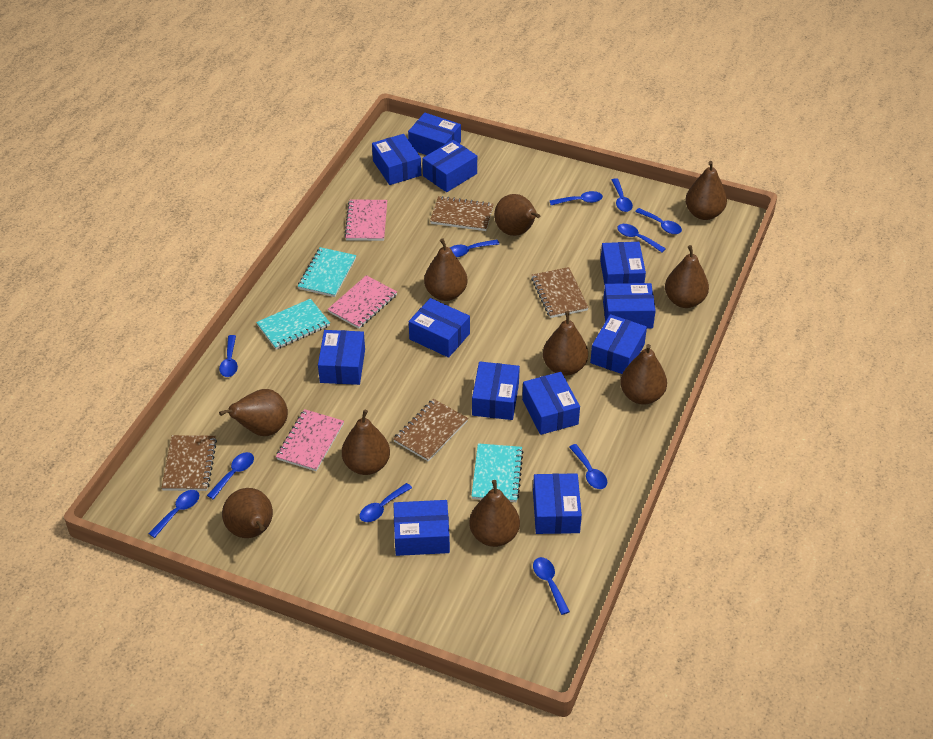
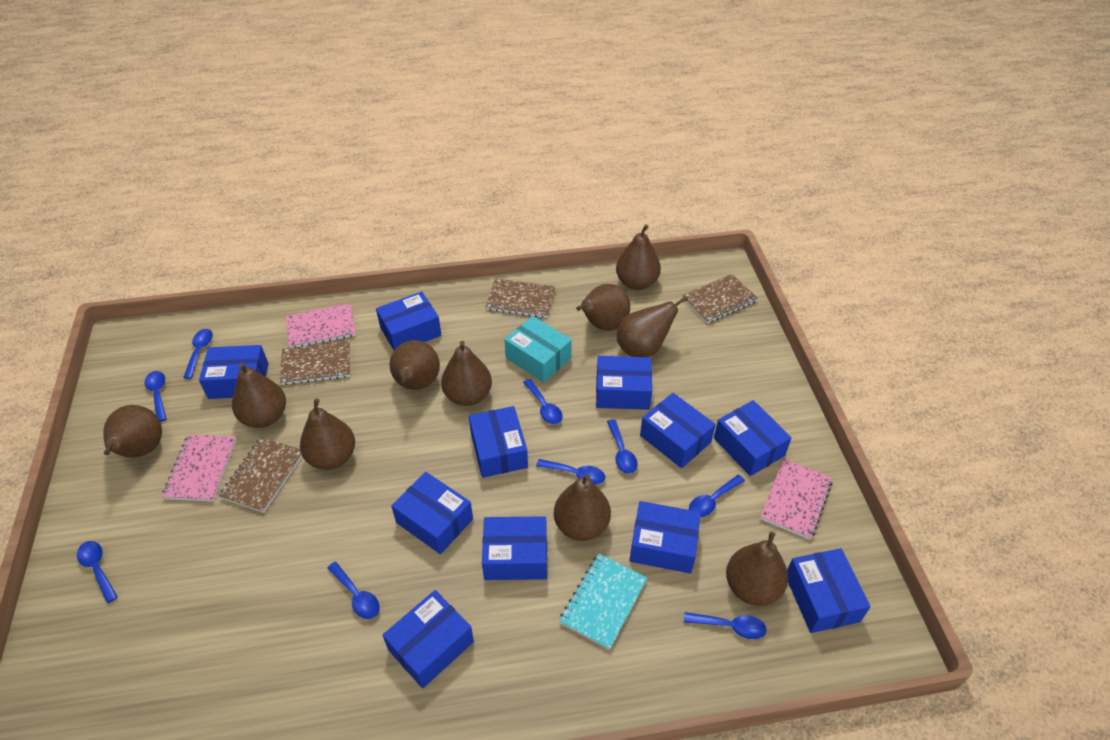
blue box: [318,330,365,385] [372,134,421,185] [393,500,450,556] [408,113,461,155] [409,298,470,358] [422,140,477,192] [472,362,520,420] [522,372,580,435] [533,473,582,534] [590,314,647,374] [600,242,646,285] [603,283,656,329] = 12 -> [199,345,269,399] [376,291,441,350] [383,590,474,688] [391,472,473,554] [469,406,528,478] [482,516,547,580] [596,356,652,410] [629,501,701,573] [640,393,716,468] [714,400,792,476] [787,548,870,633] = 11
blue spoon: [148,490,199,538] [207,452,254,499] [219,335,238,377] [359,483,412,522] [450,239,499,257] [533,557,570,615] [550,191,603,205] [569,444,607,489] [612,178,633,212] [617,224,666,253] [635,208,682,234] = 11 -> [77,541,118,603] [145,371,167,422] [183,329,213,379] [327,562,380,619] [523,379,563,424] [536,459,605,485] [607,419,638,474] [684,612,767,639] [689,475,745,517] = 9
turquoise box: none = 0 -> [505,316,572,383] = 1
turquoise notebook: [256,299,330,349] [298,247,356,297] [471,443,524,502] = 3 -> [559,553,647,650] = 1

